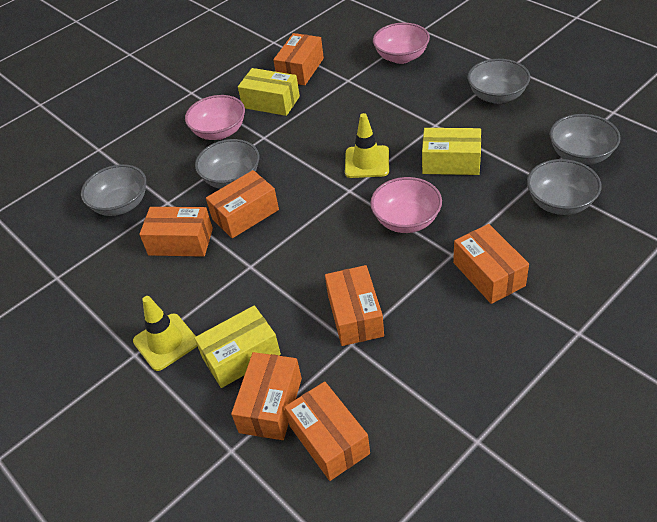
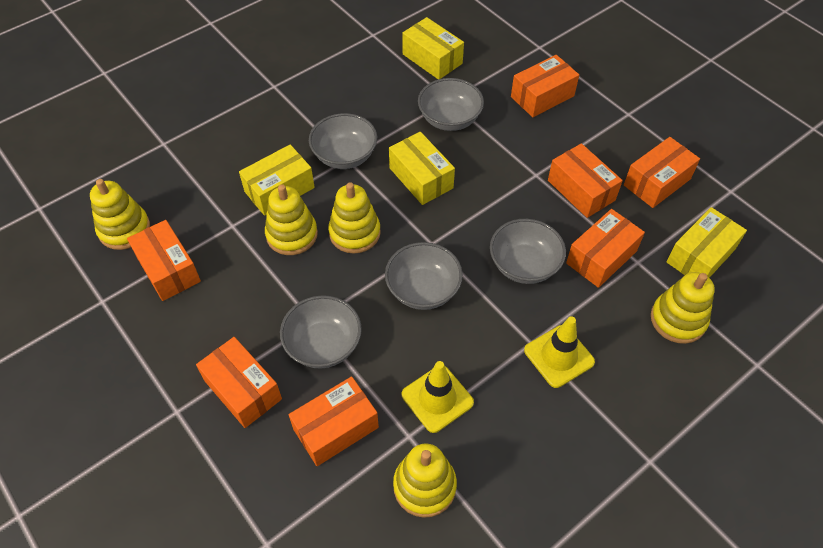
pink bowl: [185,95,245,140] [370,177,442,233] [373,23,430,64] = 3 -> none = 0
yellow box: [194,305,281,388] [238,68,300,116] [422,128,481,175] = 3 -> [239,145,315,216] [389,132,455,205] [402,17,464,79] [666,207,747,278] = 4
yellow stacking toy: none = 0 -> [90,179,150,250] [265,184,318,255] [328,182,381,254] [393,444,457,518] [651,272,715,344] = 5

